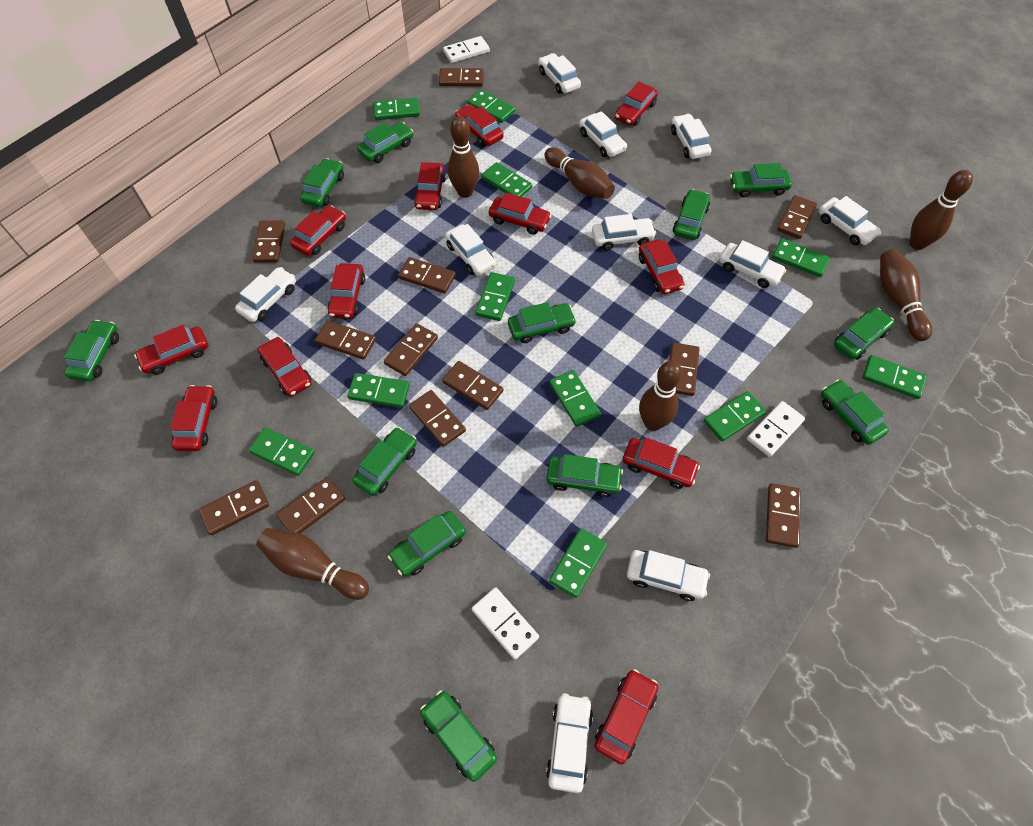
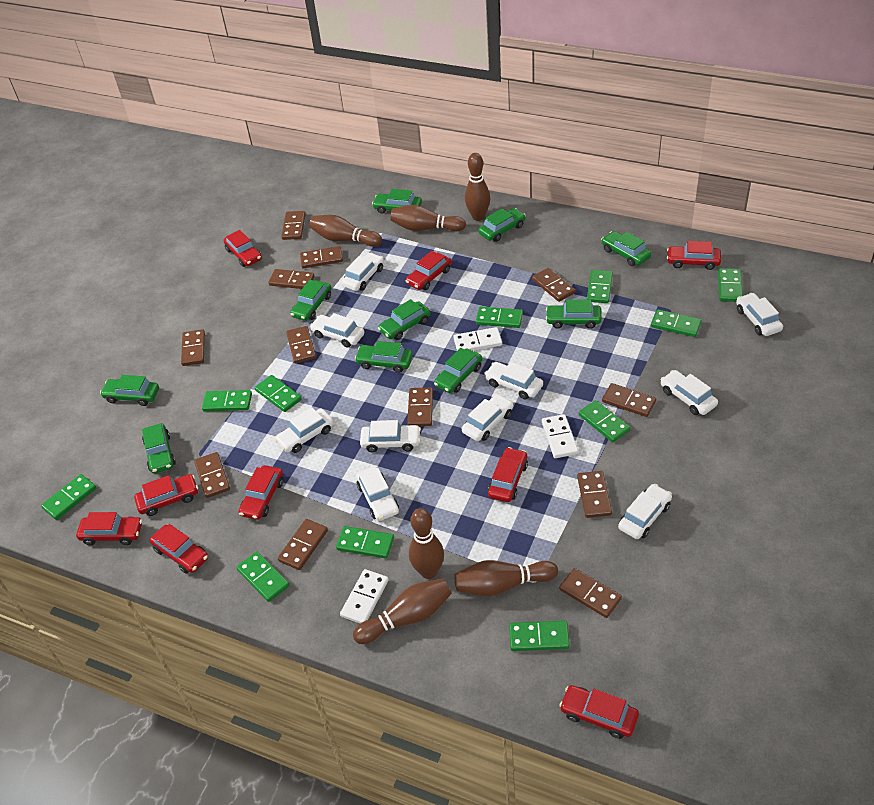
green car: [64,320,119,382] [300,158,344,207] [352,427,417,496] [357,122,413,163] [388,511,466,576] [420,690,497,782] [508,302,577,343] [546,454,623,497] [673,189,710,240] [730,163,792,197] [821,380,889,445] [834,308,894,360] = 12 -> [100,375,159,406] [142,423,176,474] [290,280,331,321] [355,341,413,373] [372,189,422,213] [378,299,430,340] [434,348,482,393] [478,208,526,242] [546,299,602,329] [601,231,651,266] = 10
red car: [134,325,208,375] [170,385,217,451] [258,337,311,397] [290,205,346,256] [327,263,365,319] [414,162,446,210] [455,104,504,147] [489,192,551,235] [595,669,658,765] [615,82,658,126] [623,437,700,489] [639,240,684,294] = 12 -> [76,512,142,545] [134,474,198,516] [149,524,208,574] [223,230,262,267] [239,465,283,520] [406,251,451,290] [488,447,528,502] [559,685,639,739] [667,241,721,270] = 9

